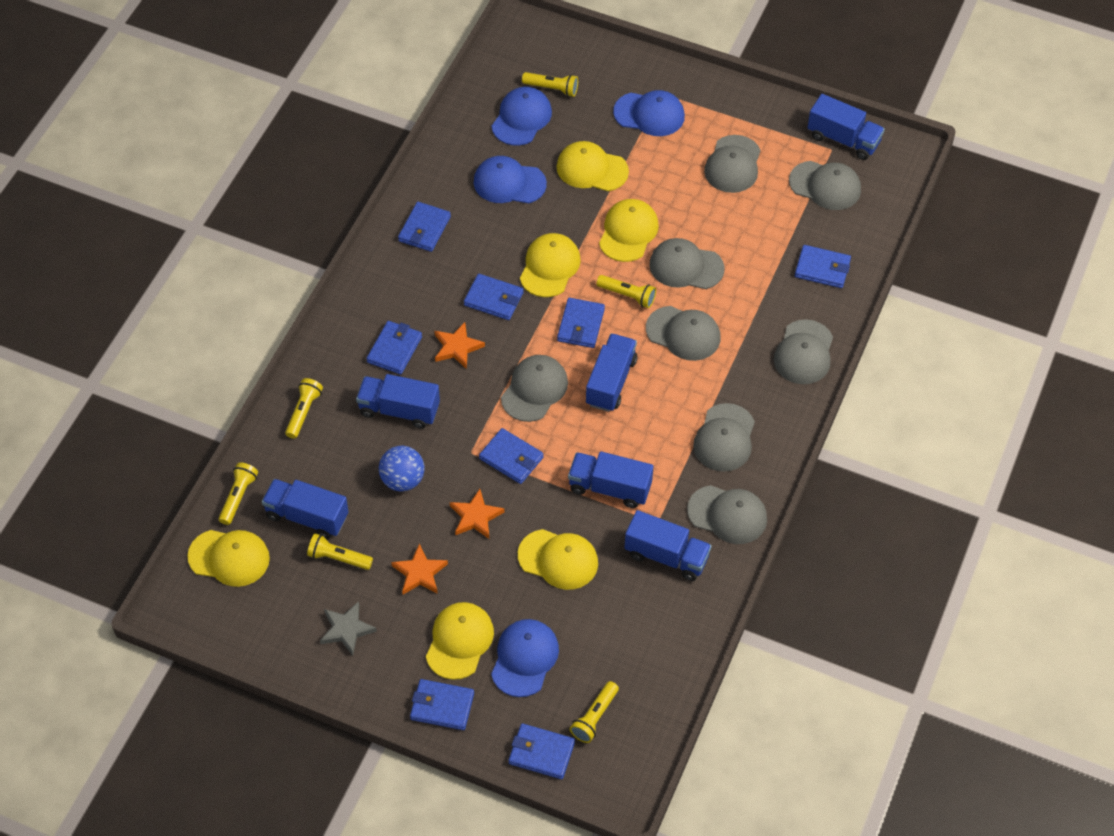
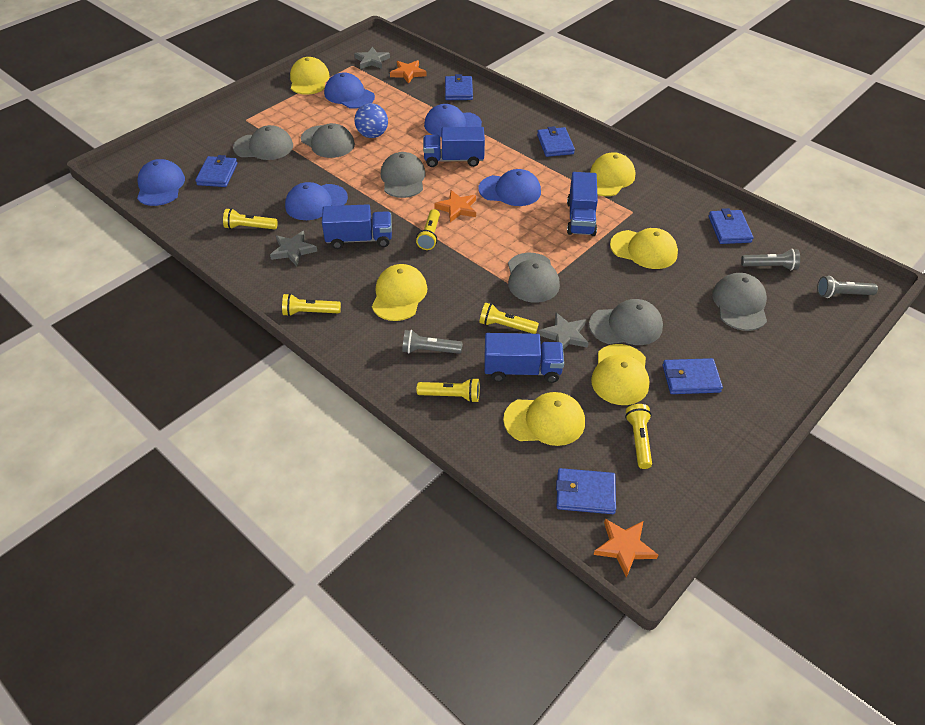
blue cap: [474,156,547,203] [491,619,559,697] [492,87,552,146] [613,90,685,136] = 4 -> [137,159,185,206] [285,182,348,220] [324,72,375,109] [424,104,482,137] [479,169,541,206] = 5
blue truck: [262,479,348,539] [356,374,440,429] [568,451,653,508] [586,333,637,412] [624,510,712,581] [807,94,885,160] = 6 -> [322,204,392,249] [423,127,485,167] [484,333,564,383] [567,172,598,236] = 4
blue wallet: [366,321,422,374] [398,202,451,252] [410,679,474,730] [464,274,523,320] [479,428,544,484] [509,723,575,779] [557,298,605,348] [795,245,851,288] = 8 -> [195,155,238,187] [445,74,473,100] [537,126,575,157] [556,468,616,514] [663,358,723,394] [709,208,754,244] = 6
grey cap: [501,355,568,422] [646,306,720,361] [649,238,725,289] [687,485,767,544] [693,403,755,472] [704,135,761,193] [774,319,833,384] [789,161,861,210] = 8 -> [233,125,293,160] [301,123,355,158] [381,152,426,198] [508,253,560,303] [589,299,663,345] [712,273,767,331] = 6
grey flashlight: none = 0 -> [402,330,463,354] [741,249,800,270] [817,276,878,298] = 3
grey star: [320,601,377,656] = 1 -> [270,231,317,266] [354,47,390,69] [538,313,589,350] = 3

